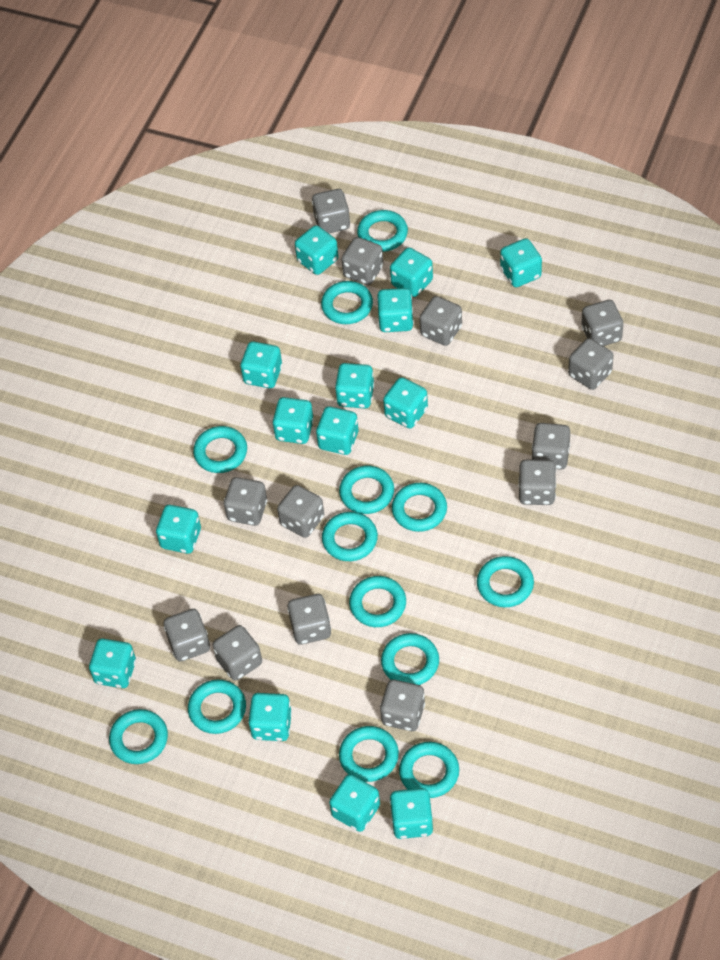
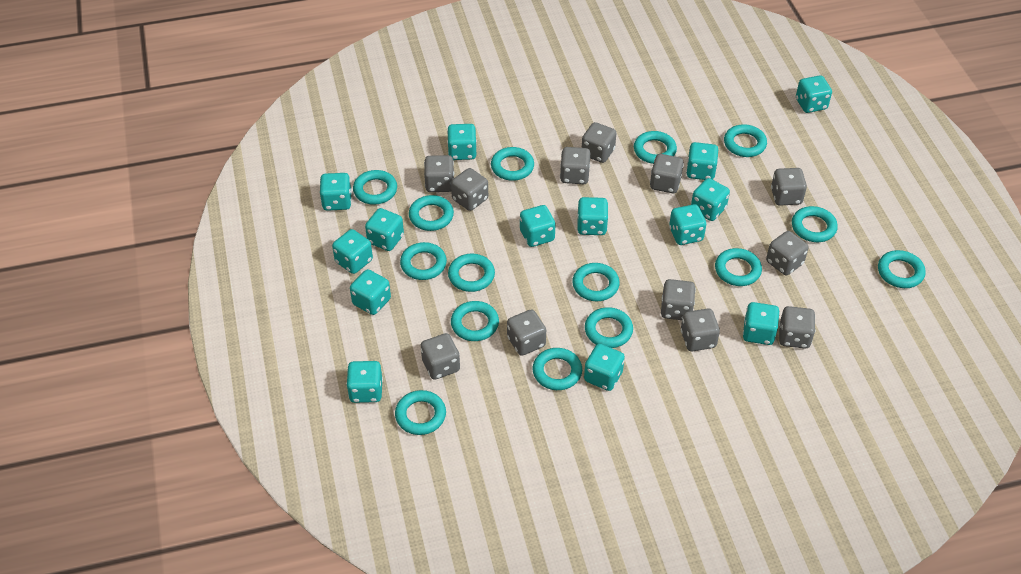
grey dice: [164,609,210,662] [213,625,262,681] [224,477,267,526] [277,485,324,538] [287,594,331,645] [312,189,350,233] [341,237,383,285] [380,680,425,731] [419,296,462,346] [518,460,556,505] [531,423,570,470] [568,338,613,390] [581,300,623,346] = 13 -> [421,333,460,380] [424,155,454,192] [451,168,488,211] [507,309,546,356] [560,147,590,184] [582,122,616,163] [650,154,684,193] [661,279,696,320] [681,308,720,351] [766,231,809,275] [771,168,807,206] [779,306,816,349] = 12
turquoise ring: [109,709,168,764] [188,680,246,734] [193,426,247,473] [321,281,373,324] [322,512,378,561] [339,466,394,514] [339,726,399,782] [349,576,406,627] [357,210,408,252] [381,633,439,685] [392,483,447,532] [399,742,459,798] [477,556,534,607] = 13 -> [353,170,397,205] [395,390,446,435] [400,242,447,280] [409,195,454,231] [448,253,495,292] [451,301,499,341] [491,147,534,181] [533,348,582,390] [572,263,620,301] [585,307,633,348] [634,131,677,164] [715,248,762,286] [724,124,767,157] [792,206,838,242] [878,250,926,288] = 15

